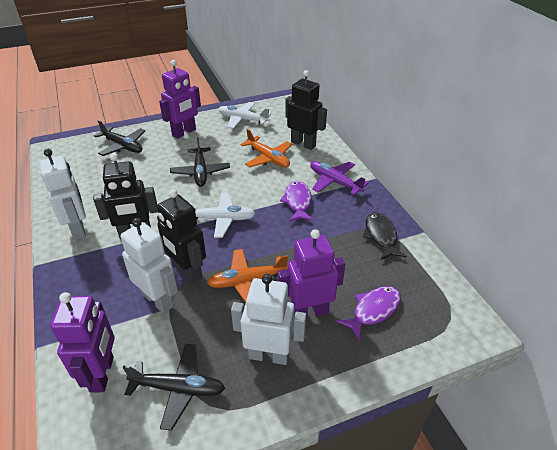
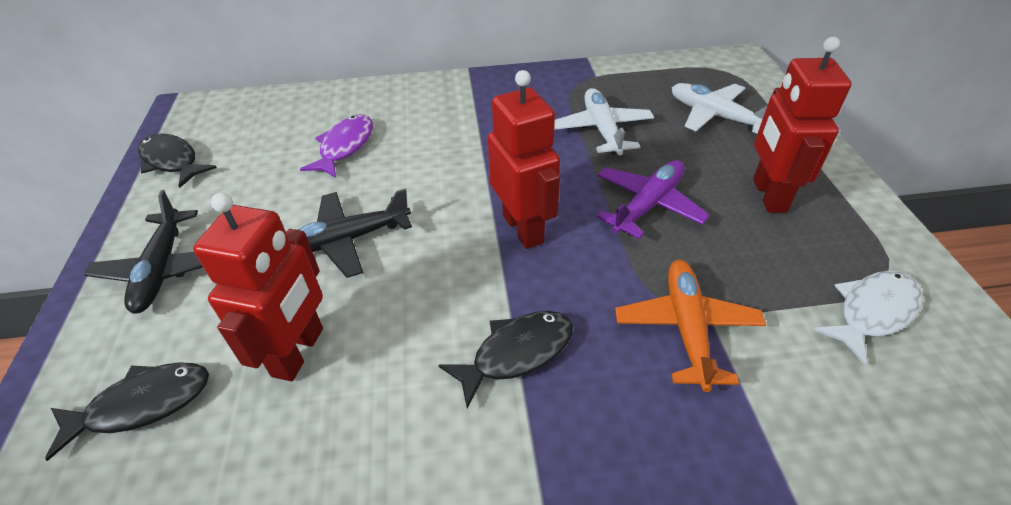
black fish: [363,212,406,260] = 1 -> [45,362,209,461] [138,133,217,188] [438,311,573,409] = 3
black plane: [94,120,145,156] [123,344,225,431] [170,137,230,187] = 3 -> [84,190,203,314] [298,189,412,278] = 2
black robot: [93,153,158,240] [157,189,206,284] [285,70,327,150] = 3 -> none = 0
orange plane: [207,249,288,302] [241,129,292,168] = 2 -> [615,260,766,392] = 1
purple fish: [280,181,314,221] [336,286,401,340] = 2 -> [300,115,373,178] = 1
purple robot: [50,292,115,393] [159,60,201,139] [277,229,345,318] = 3 -> none = 0
red robot: none = 0 -> [193,192,323,381] [488,70,560,249] [753,37,851,213] = 3
white fish: none = 0 -> [813,271,923,366] = 1
white robot: [39,149,86,240] [120,218,178,314] [231,274,306,365] = 3 -> none = 0

